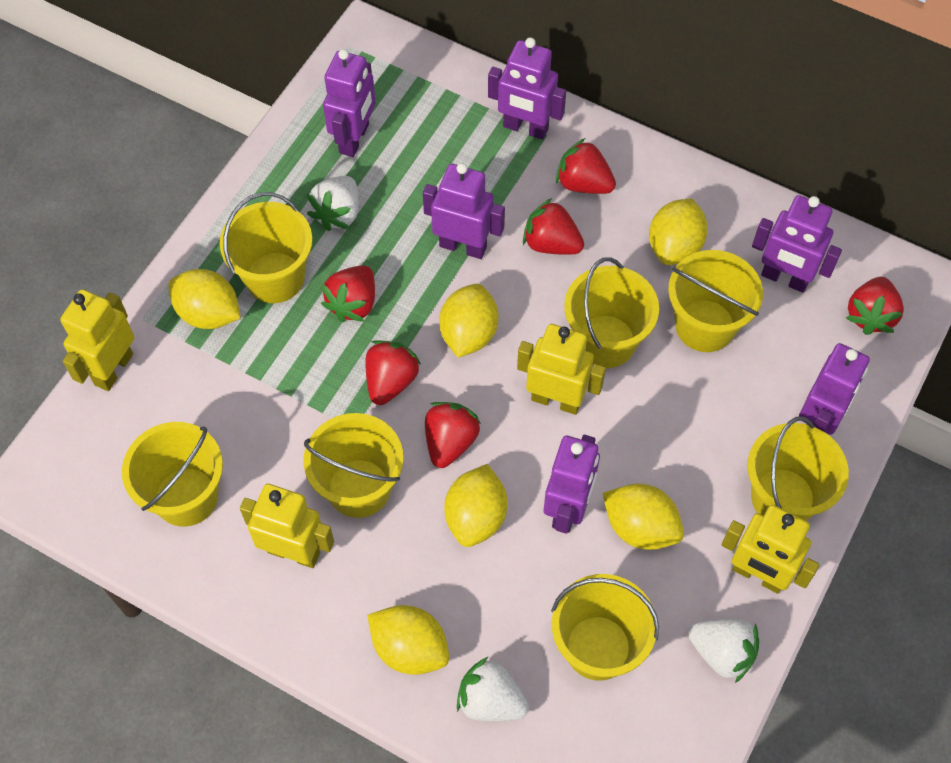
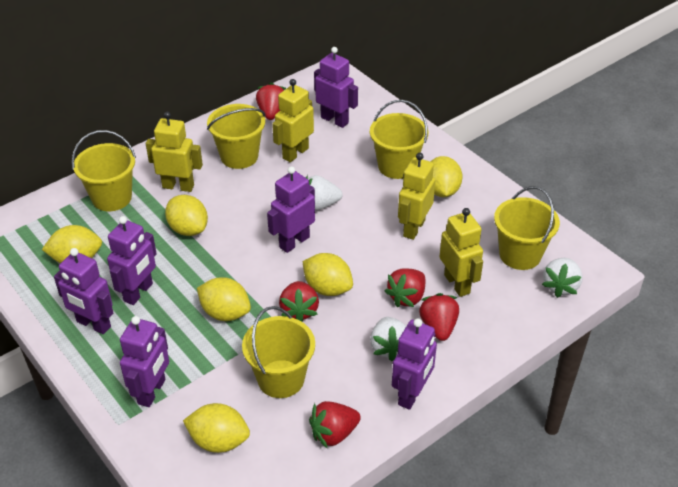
red strawberry: [321,265,375,322] [365,340,421,405] [425,402,481,468] [523,198,584,255] [556,138,616,194] [846,277,904,335] = 6 -> [256,82,286,120] [279,281,319,322] [309,401,361,448] [385,269,426,307] [419,293,459,341] = 5
yellow bucket: [122,422,223,527] [220,192,313,303] [304,413,403,518] [551,574,659,681] [564,257,659,368] [668,250,763,352] [747,417,849,521] = 7 -> [72,130,136,211] [207,104,265,169] [242,306,315,398] [370,100,428,179] [494,186,560,270] = 5

